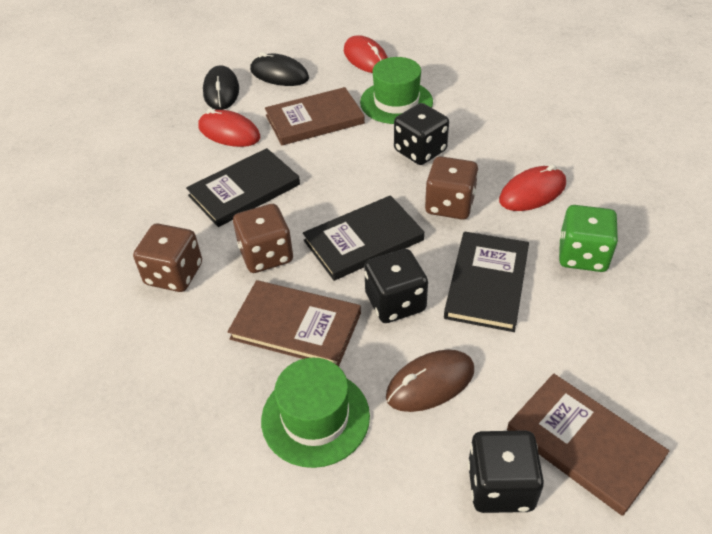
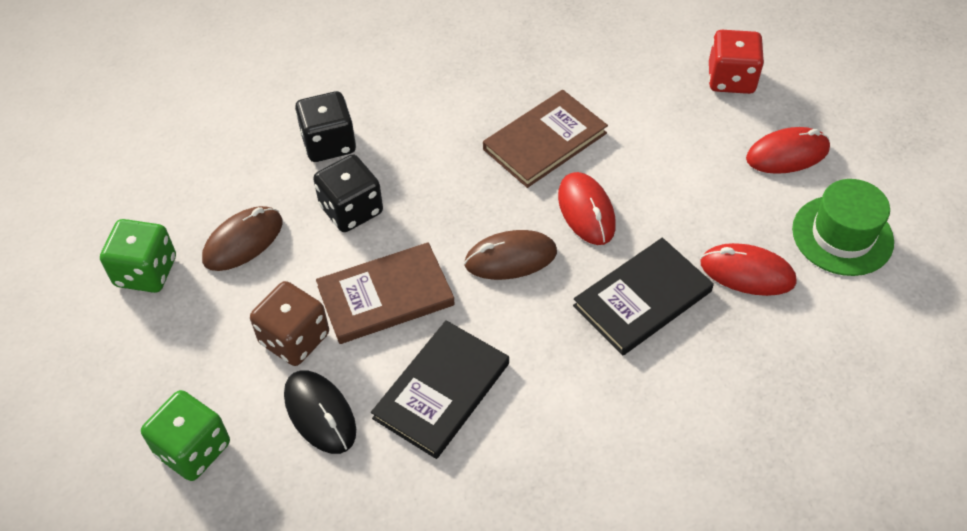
black book: [186,148,300,227] [303,195,424,281] [444,231,529,332] = 3 -> [371,320,509,459] [573,238,714,355] = 2
black dice: [364,249,428,323] [394,103,449,165] [468,430,544,513] = 3 -> [295,91,356,162] [313,154,383,232] = 2
black mouse: [203,65,239,110] [250,52,309,86] = 2 -> [284,370,356,454] = 1
brown book: [228,280,361,367] [265,87,365,145] [507,373,669,516] = 3 -> [316,242,455,344] [483,90,608,188] = 2
brown dice: [133,224,202,292] [233,204,293,273] [425,156,478,220] = 3 -> [250,281,329,366] = 1
brown mouse: [386,350,474,412] = 1 -> [202,206,283,271] [464,230,557,280] = 2
green dice: [559,205,618,272] = 1 -> [100,219,176,293] [141,390,230,481] = 2
green hat: [261,358,370,468] [360,57,433,124] = 2 -> [792,179,894,276] = 1
red dice: none = 0 -> [709,30,764,94] = 1

